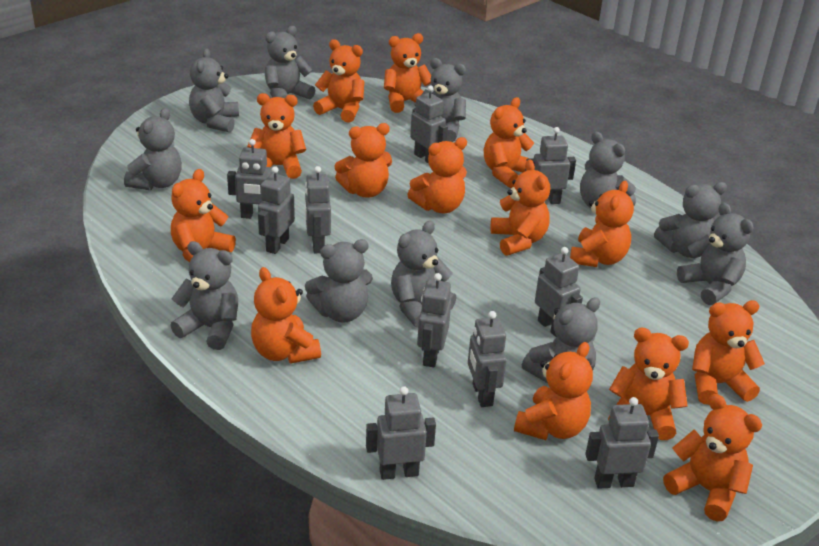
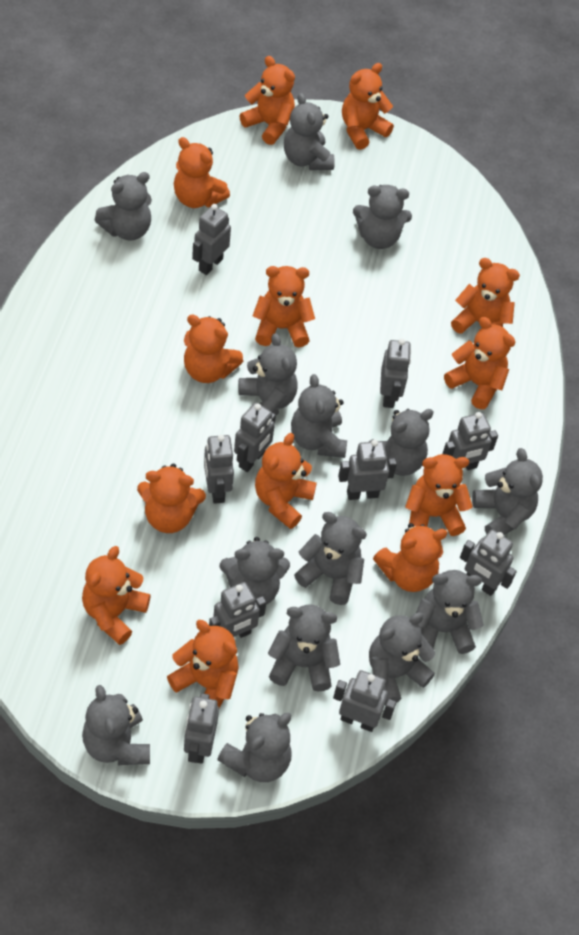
grey teddy bear: [124,108,182,190] [170,241,238,350] [189,48,239,133] [265,26,315,100] [305,239,373,323] [391,221,456,328] [414,58,466,142] [522,297,600,383] [580,132,636,208] [654,182,727,258] [677,203,754,305] = 11 -> [82,685,150,765] [94,172,152,240] [217,713,292,782] [220,537,290,604] [238,333,298,415] [268,605,340,691] [284,93,335,170] [291,374,347,458] [294,512,367,605] [353,185,412,249] [369,409,434,476] [369,612,435,705] [416,570,484,654] [472,448,543,535] = 14
orange teddy bear: [171,169,236,262] [247,93,306,179] [251,267,321,364] [313,39,364,123] [335,123,392,198] [384,33,431,113] [407,137,467,213] [484,97,534,188] [490,159,550,256] [514,342,593,440] [570,181,634,267] [608,328,689,440] [663,394,762,522] [692,300,765,405] = 14 -> [82,546,151,645] [137,464,206,533] [167,620,239,708] [174,137,230,208] [184,315,243,383] [239,56,295,145] [253,266,315,347] [255,433,317,529] [342,63,394,150] [373,523,448,592] [405,454,473,536] [444,317,515,409] [451,258,520,334] = 13

